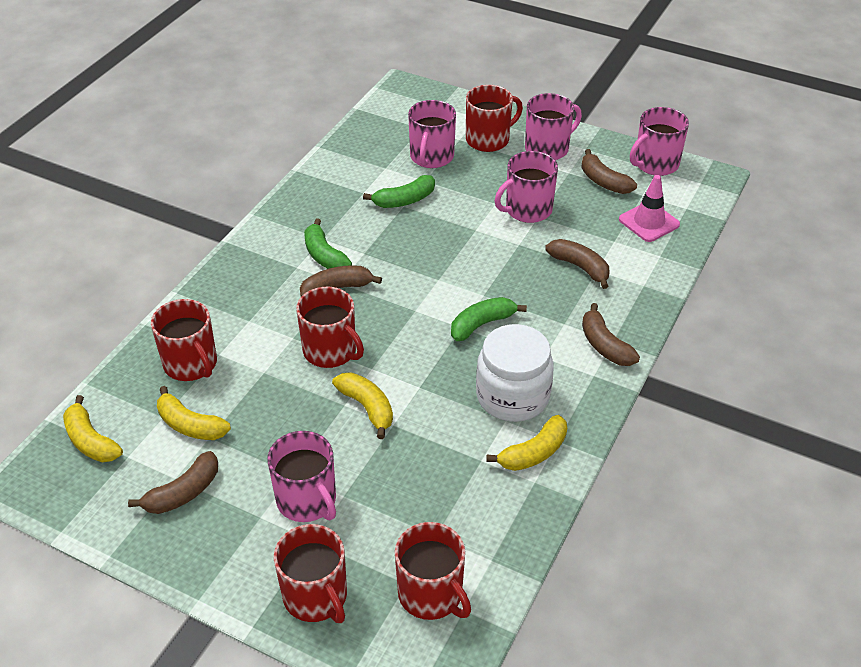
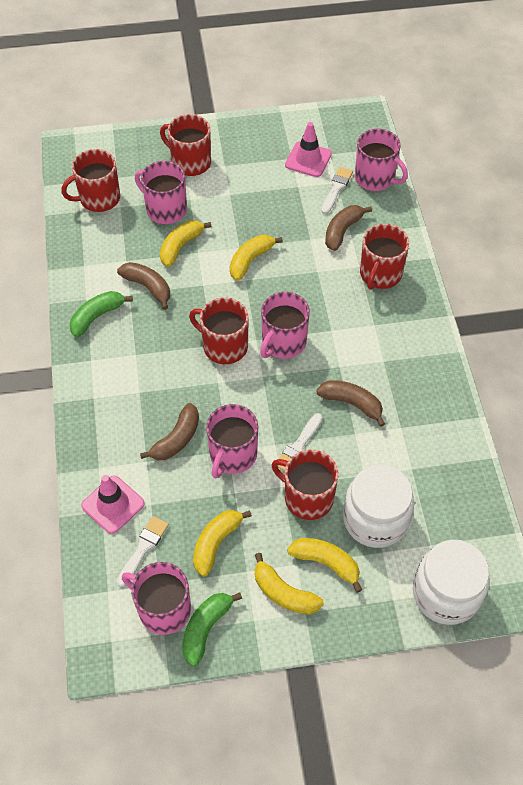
brown banana: [128,451,218,514] [300,265,382,296] [545,239,610,289] [581,149,637,194] [582,303,640,366] = 5 -> [117,262,170,310] [140,403,199,460] [316,380,385,427] [325,205,372,251] = 4
green banana: [304,218,352,269] [363,175,435,208] [451,297,527,341] = 3 -> [70,291,133,337] [182,592,242,666] = 2
pink traffic cone: [619,175,680,242] = 1 -> [81,475,145,534] [285,122,332,177] = 2
white brush: none = 0 -> [117,516,169,587] [278,413,322,471] [321,167,353,214] = 3
white jar: [476,324,554,422] = 1 -> [343,465,414,548] [413,540,490,625] = 2
yellow banana: [63,395,123,462] [157,386,231,440] [332,372,393,439] [486,415,567,471] = 4 -> [160,221,212,267] [193,510,252,576] [230,235,283,281] [255,553,324,615] [287,538,362,593] = 5

